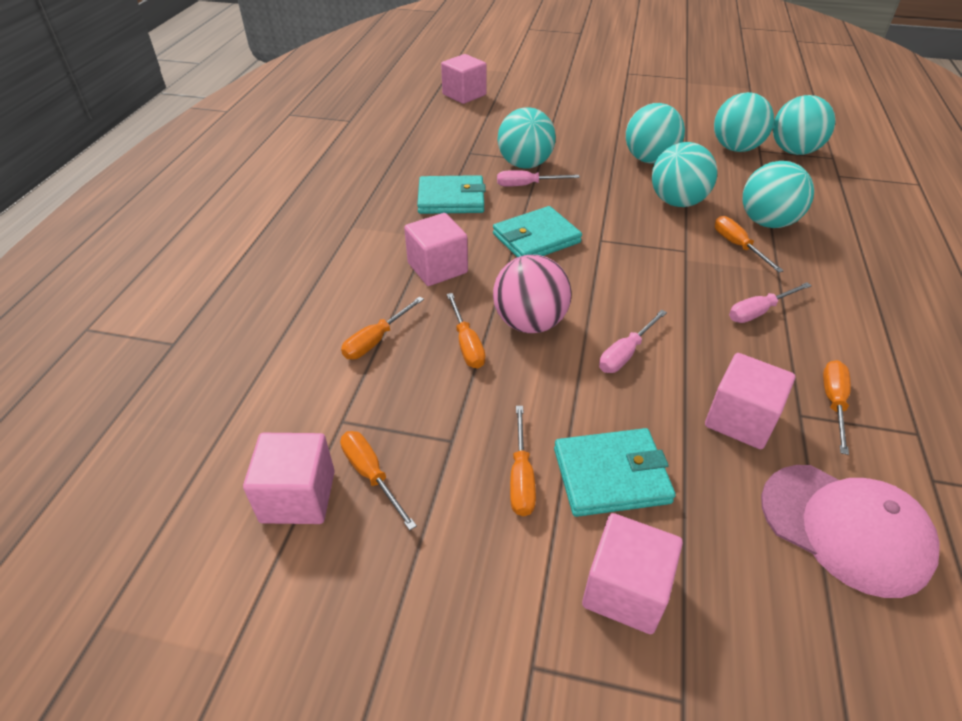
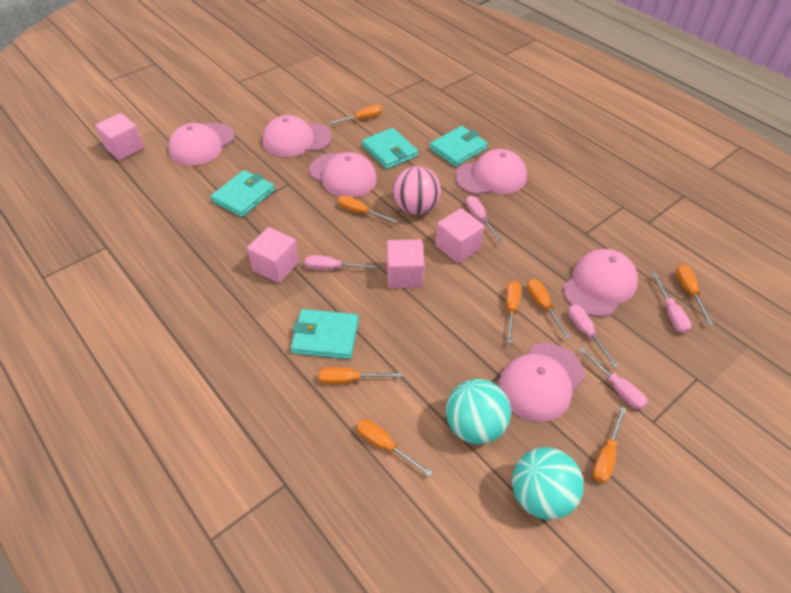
orange screwdriver: [340,431,417,530] [341,296,424,359] [447,293,486,369] [510,406,536,516] [715,216,784,272] [823,360,851,455] = 6 -> [318,367,402,384] [329,105,382,125] [338,195,398,223] [357,419,433,477] [506,281,521,343] [527,279,570,338] [592,406,626,483] [676,265,714,325] = 8
pink cap: [761,465,940,598] = 1 -> [168,123,235,166] [263,115,332,157] [309,152,377,197] [455,149,527,195] [499,343,585,422] [563,249,638,317] = 6
pink cube: [243,433,335,524] [404,213,468,286] [441,54,487,104] [582,513,683,634] [705,353,795,449] = 5 -> [95,113,144,160] [247,227,299,283] [387,239,425,288] [436,208,484,263] = 4
pink screwdriver: [497,170,580,187] [599,310,667,373] [729,282,812,323] = 3 -> [305,255,377,270] [466,196,502,242] [568,305,618,368] [579,348,648,410] [651,273,691,334] = 5
turquoise ball: [497,107,556,169] [626,103,685,164] [652,142,718,207] [714,92,774,152] [742,161,814,228] [773,95,836,155] = 6 -> [446,379,511,444] [512,447,583,520] = 2
turquoise wallet: [417,175,486,214] [493,206,582,257] [554,428,676,517] = 3 -> [210,170,275,217] [290,309,359,359] [362,128,418,169] [429,126,488,167] = 4

